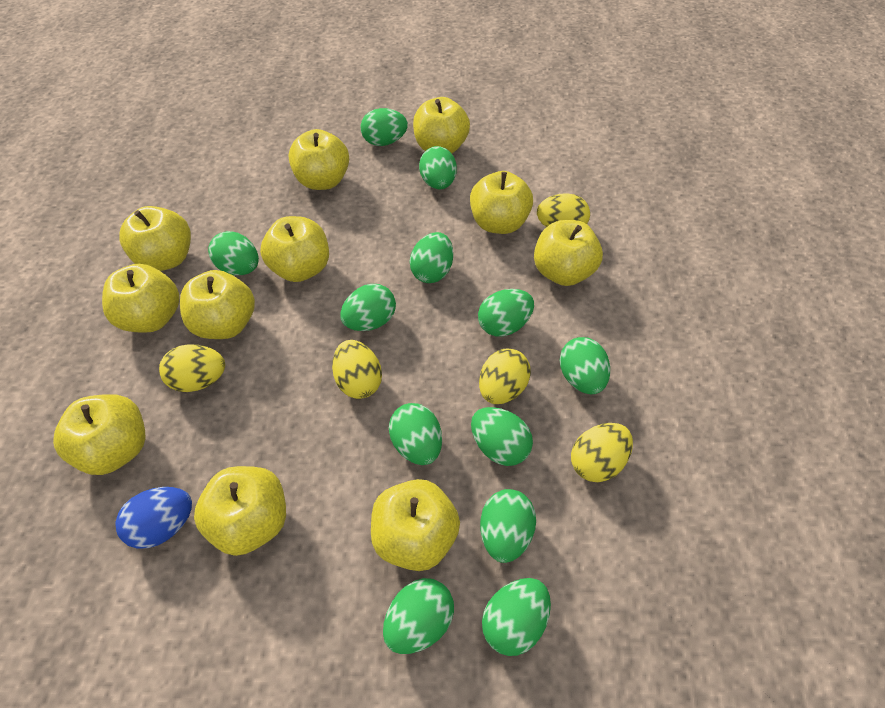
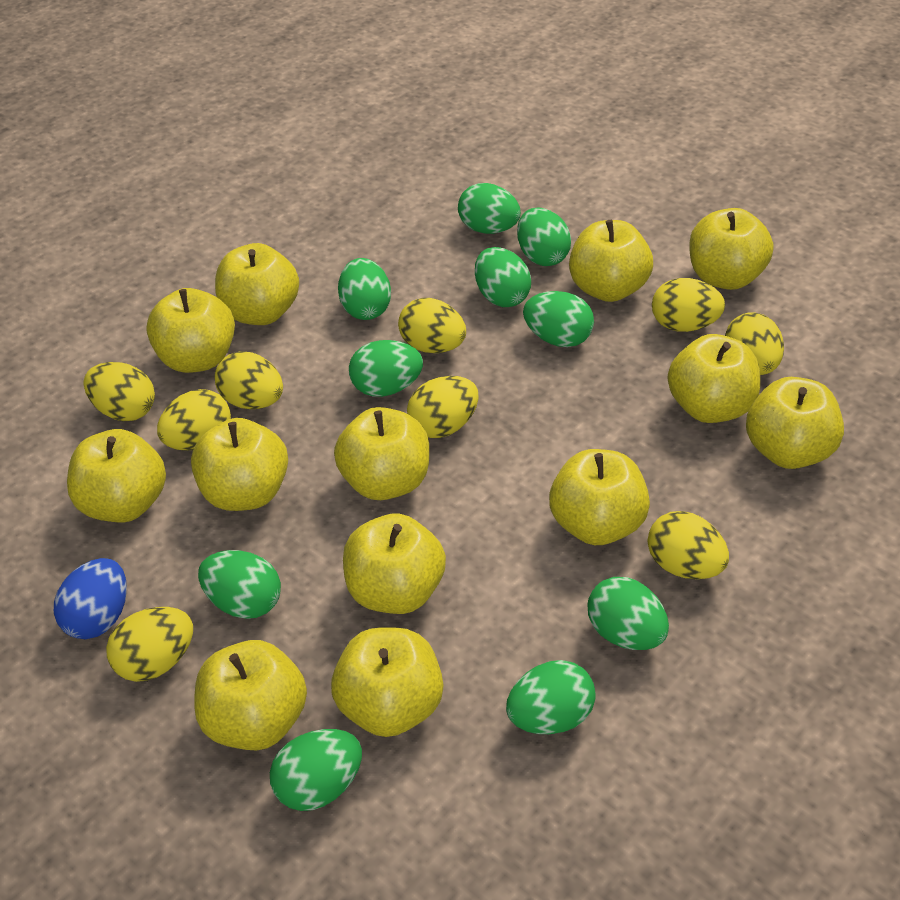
green egg: [208,231,259,275] [340,284,396,331] [361,108,408,146] [383,578,454,654] [389,403,442,465] [410,232,453,283] [419,146,457,189] [471,407,533,466] [478,289,534,337] [480,489,536,563] [482,578,551,656] [560,337,610,394] = 12 -> [198,550,281,619] [270,729,362,811] [338,258,391,320] [349,340,423,397] [458,183,521,234] [475,247,531,307] [506,660,596,734] [517,207,571,266] [523,291,594,347] [588,577,669,650] = 10
yellow apple: [53,394,145,475] [102,264,180,333] [119,206,191,271] [180,270,255,339] [194,466,286,556] [260,216,329,282] [288,129,349,190] [371,479,460,571] [413,97,470,153] [470,171,533,234] [534,220,603,286] = 11 -> [67,429,166,523] [146,288,235,373] [191,418,288,511] [194,640,307,750] [215,243,299,325] [331,627,443,737] [334,407,429,500] [343,513,446,614] [549,449,650,545] [569,220,653,302] [668,334,760,423] [689,208,773,290] [746,377,844,469] = 13
yellow egg: [159,344,225,392] [332,340,382,399] [479,348,531,404] [537,193,590,227] [571,423,633,482] = 5 -> [83,362,155,421] [106,607,193,682] [157,389,231,451] [215,351,283,409] [398,298,466,353] [407,376,479,438] [648,511,729,579] [652,278,725,332] [725,312,784,375] = 9

